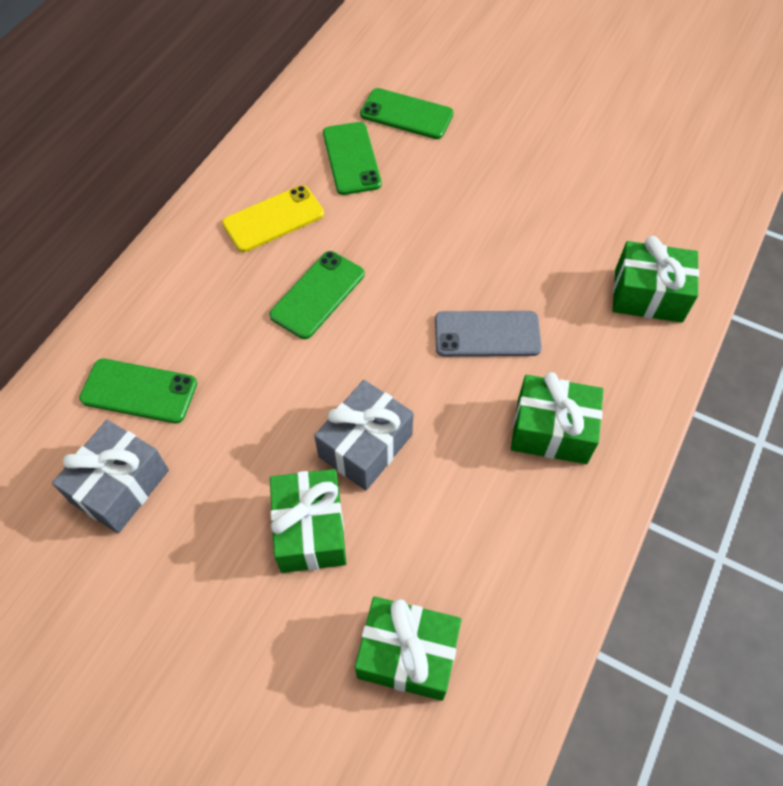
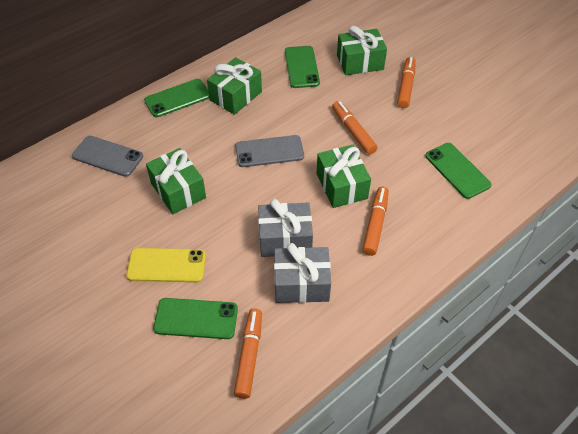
grey phone: [435,311,542,357] = 1 -> [72,136,143,177] [235,135,304,167] = 2
orange marker: none = 0 -> [234,308,262,399] [332,101,377,154] [362,187,389,256] [397,57,416,108] = 4

